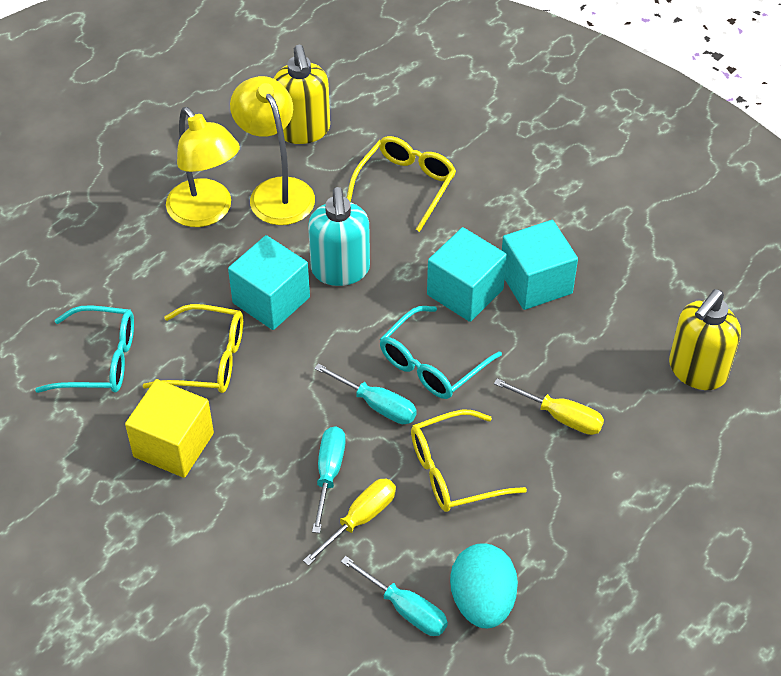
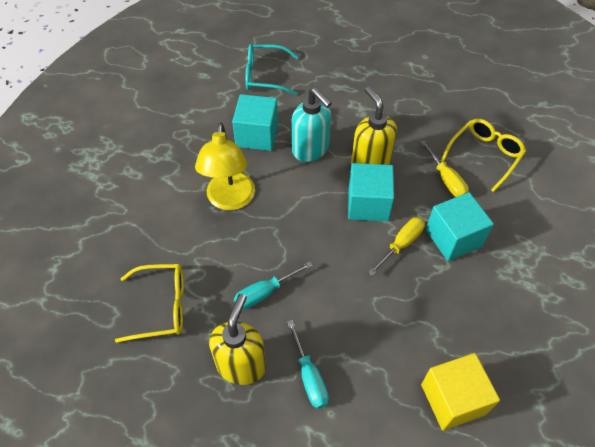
turquoise egg: [450,543,518,628] = 1 -> none = 0
turquoise glasses: [35,306,134,393] [380,306,502,399] = 2 -> [245,44,299,95] = 1
turquoise screwdriver: [312,426,346,533] [314,363,417,424] [341,556,448,636] = 3 -> [234,262,313,310] [287,320,329,409] = 2
yellow glasses: [143,304,243,393] [347,136,456,232] [411,410,527,512] = 3 -> [115,264,184,343] [441,118,526,192] = 2
yellow lamp: [166,107,240,227] [230,76,315,225] = 2 -> [195,122,255,210] = 1

